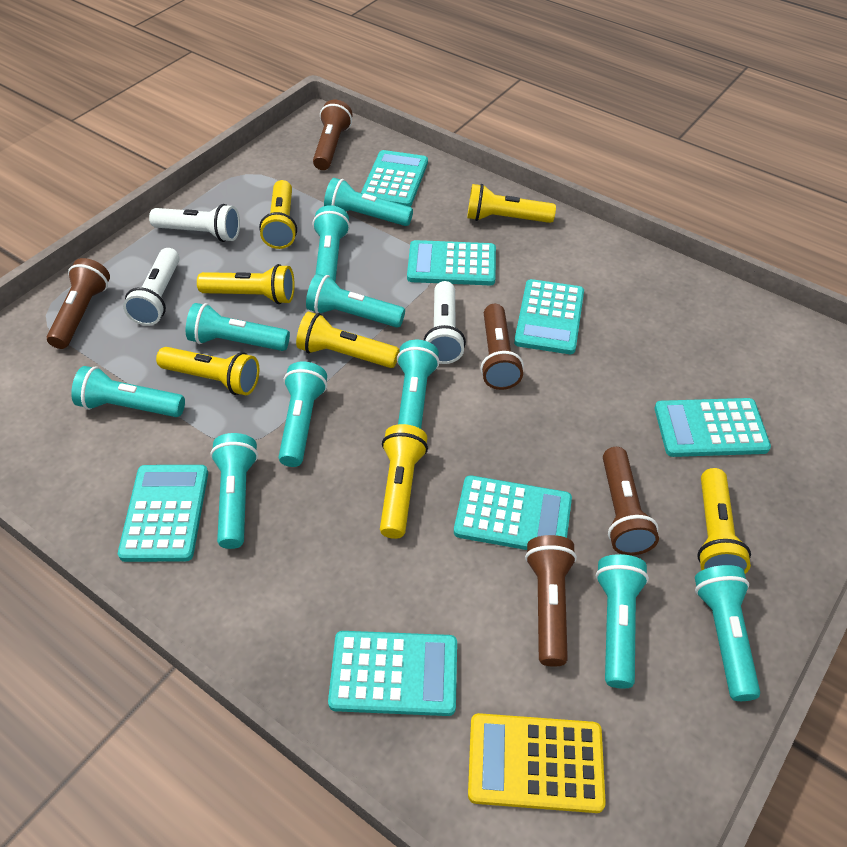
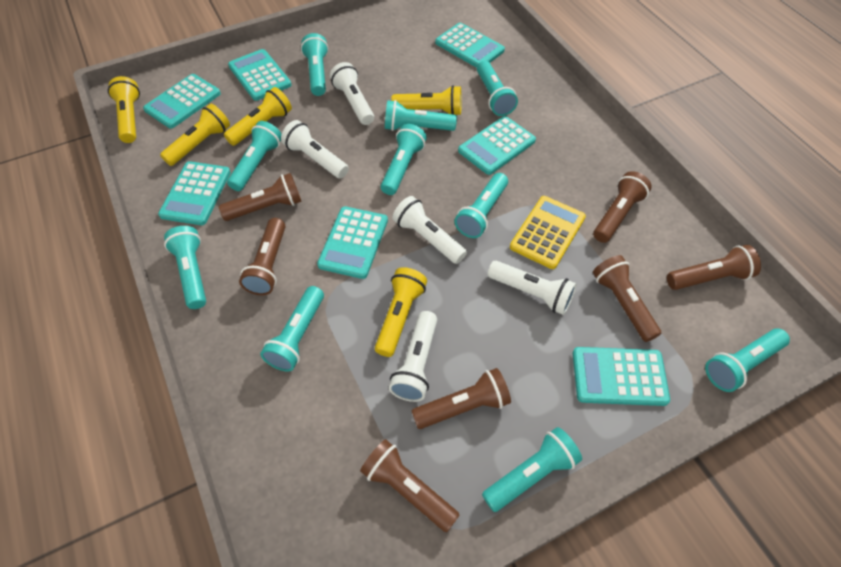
brown flashlight: [47,258,110,349] [313,100,352,170] [480,304,524,390] [525,535,577,667] [603,447,659,555] = 5 -> [219,173,302,221] [239,218,286,295] [360,439,459,532] [412,368,511,429] [593,171,652,243] [593,255,661,342] [667,245,761,290] = 7
white flashlight: [123,248,180,326] [149,204,240,242] [424,281,466,364] = 3 -> [281,120,349,179] [330,62,374,125] [389,311,437,402] [392,196,467,264] [487,261,577,315] = 5
yellow flashlight: [156,347,259,395] [197,264,295,304] [259,180,297,249] [296,312,400,368] [380,424,428,539] [467,184,556,223] [697,468,751,574] = 7 -> [108,76,140,143] [160,104,230,166] [224,87,292,146] [375,267,427,357] [391,85,462,115] = 5

